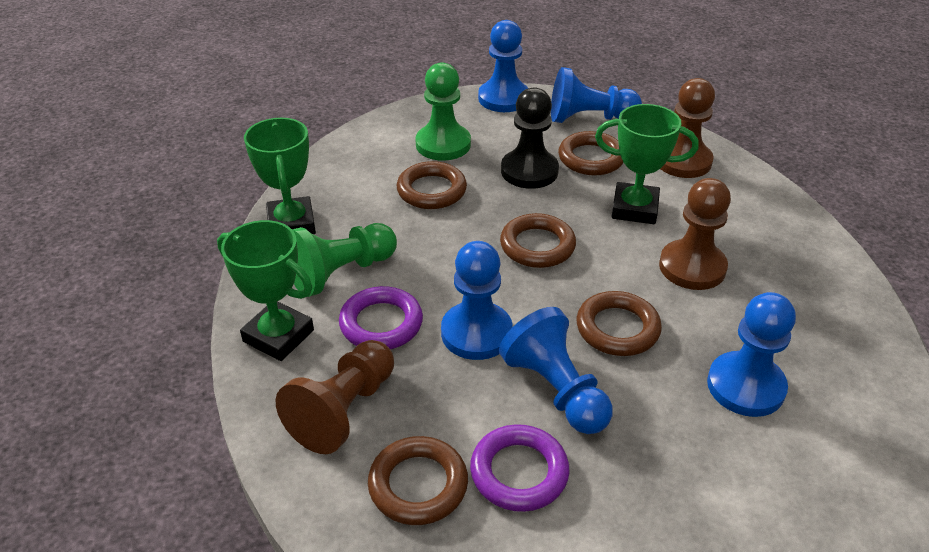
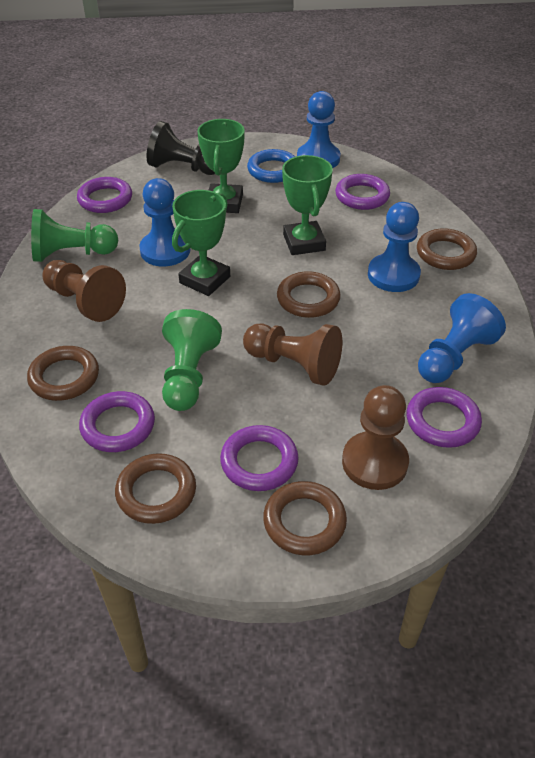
blue pawn: [441,241,513,360] [478,20,528,112] [499,307,613,434] [551,67,642,123] [707,292,796,417] = 5 -> [139,178,190,266] [297,91,341,168] [368,202,421,292] [418,293,506,383] = 4
blue ring: none = 0 -> [247,149,295,183] = 1
purple ring: [339,286,423,349] [470,424,570,512] = 2 -> [77,177,132,213] [79,391,155,452] [220,425,299,491] [335,174,390,210] [406,387,482,448] = 5

